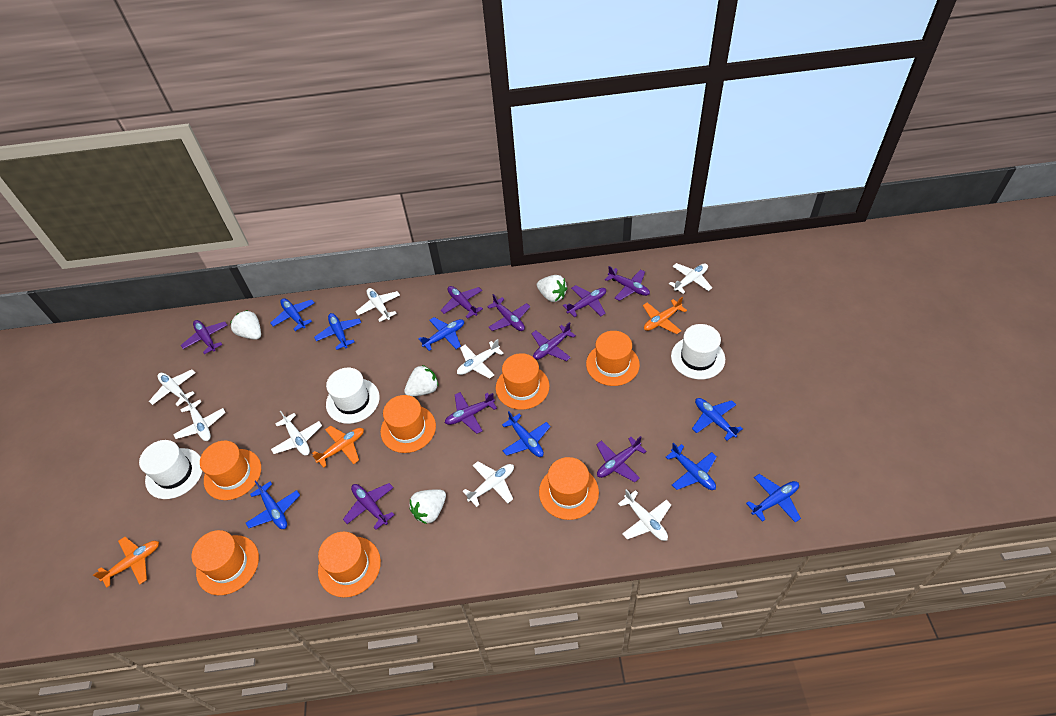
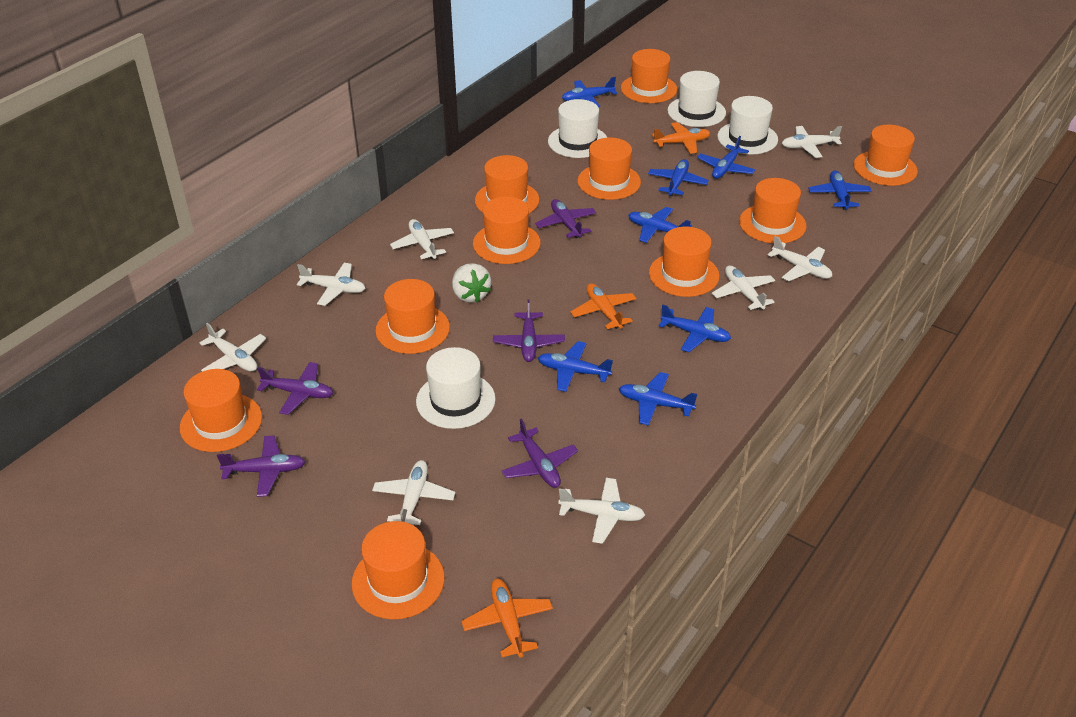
orange hat: [192,530,259,595] [200,441,261,500] [318,532,381,597] [381,395,436,453] [496,353,549,410] [539,457,599,520] [586,331,640,386] = 7 -> [180,369,262,452] [351,521,444,619] [375,279,450,354] [473,197,541,264] [475,155,539,213] [578,138,641,200] [621,49,677,103] [649,227,720,297] [739,178,807,244] [854,125,918,186] = 10
purple plane: [181,320,227,354] [343,483,395,530] [440,286,483,318] [445,392,497,434] [487,294,530,331] [531,322,576,361] [563,285,606,317] [596,436,647,482] [605,266,650,301] = 9 -> [217,436,305,497] [257,362,333,415] [493,300,565,362] [502,419,578,488] [535,199,596,238] = 5
white hat: [139,440,202,499] [326,368,380,424] [671,324,725,379] = 3 -> [416,347,496,429] [548,99,607,158] [667,71,726,127] [717,96,778,154] = 4
white strawberry: [230,310,261,340] [404,365,438,397] [409,489,446,524] [537,275,567,302] = 4 -> [452,263,491,303] = 1

